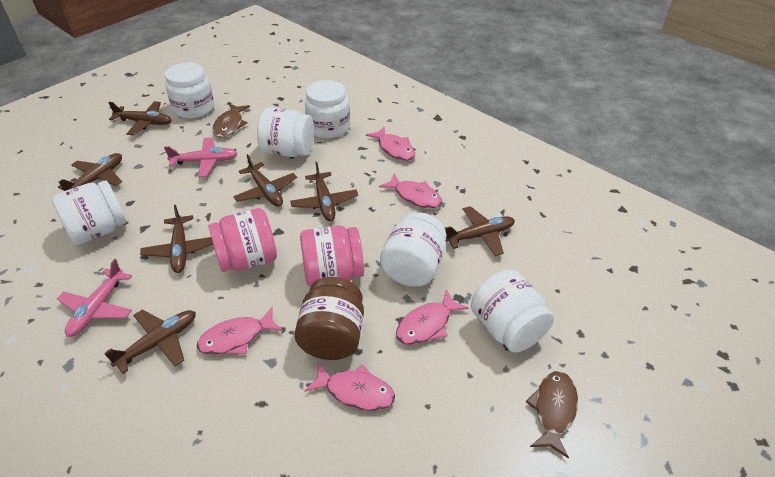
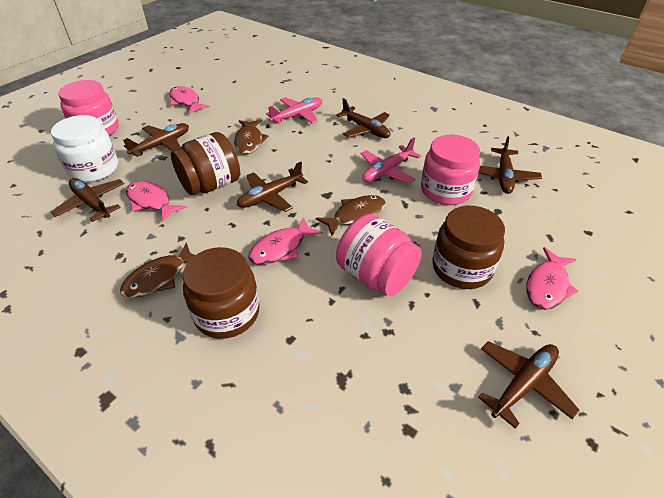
brown fish: [212,104,250,137] [526,371,578,459] = 2 -> [120,243,195,298] [234,120,269,154] [316,195,386,236] = 3
brown jar: [295,277,364,360] = 1 -> [171,132,240,195] [183,247,260,339] [432,206,505,289] = 3
brown plane: [58,153,122,191] [104,310,196,374] [108,101,171,135] [140,205,213,273] [233,154,297,207] [290,162,358,221] [445,206,515,256] = 7 -> [51,178,124,222] [123,123,189,157] [237,162,308,212] [336,98,390,138] [478,136,542,194] [478,341,579,429] = 6
pink fish: [197,307,283,355] [304,362,395,411] [366,127,415,161] [379,173,442,208] [396,289,469,345] = 5 -> [126,181,187,222] [170,86,210,114] [248,217,323,265] [526,247,578,310] = 4
pink jar: [208,208,277,272] [300,226,364,287] = 2 -> [58,80,119,136] [336,214,422,296] [421,135,480,205] = 3
white jar: [52,180,126,245] [165,63,214,119] [257,107,314,157] [305,80,350,138] [380,212,446,287] [471,270,554,353] = 6 -> [51,115,118,182] = 1

